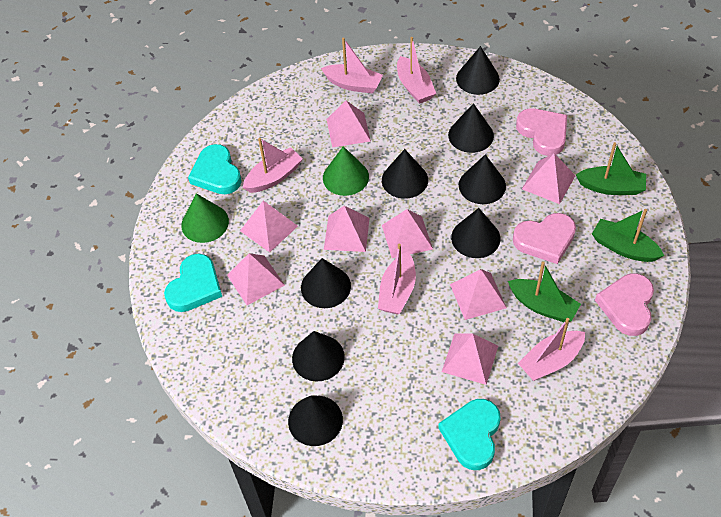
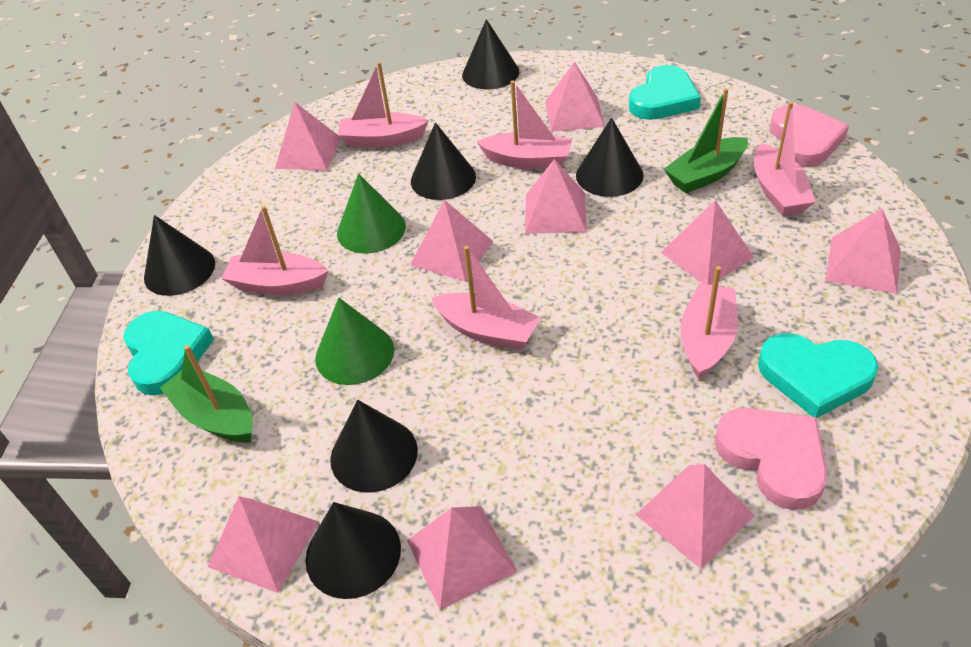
black cone: [288,396,343,446] [292,331,345,381] [301,258,351,308] [382,149,428,199] [448,103,494,153] [451,208,500,258] [456,46,500,95] [459,154,506,204] = 8 -> [144,215,215,296] [306,502,401,599] [330,400,418,493] [411,122,476,200] [462,19,519,90] [576,118,644,197] = 6
green boat: [508,262,581,322] [576,142,646,195] [592,209,664,262] = 3 -> [160,345,253,442] [664,88,748,193] = 2
pink boat: [242,138,303,193] [321,38,383,93] [378,244,416,314] [397,37,436,104] [518,318,585,381] = 5 -> [221,206,329,295] [338,62,429,147] [431,246,541,350] [477,80,572,169] [680,266,738,379] [754,101,816,216] = 6
pink heart: [513,213,576,264] [516,108,567,156] [595,273,654,336] = 3 -> [715,408,827,510] [770,104,849,167] = 2
pink pyramid: [227,253,285,305] [240,201,298,252] [324,206,370,252] [327,101,371,148] [382,209,433,258] [442,334,498,385] [450,269,507,320] [522,153,576,204] = 8 -> [208,496,319,593] [275,102,341,170] [407,506,518,610] [410,200,493,282] [525,159,587,234] [545,61,605,132] [636,464,755,569] [661,200,754,285] [825,209,901,294] = 9

